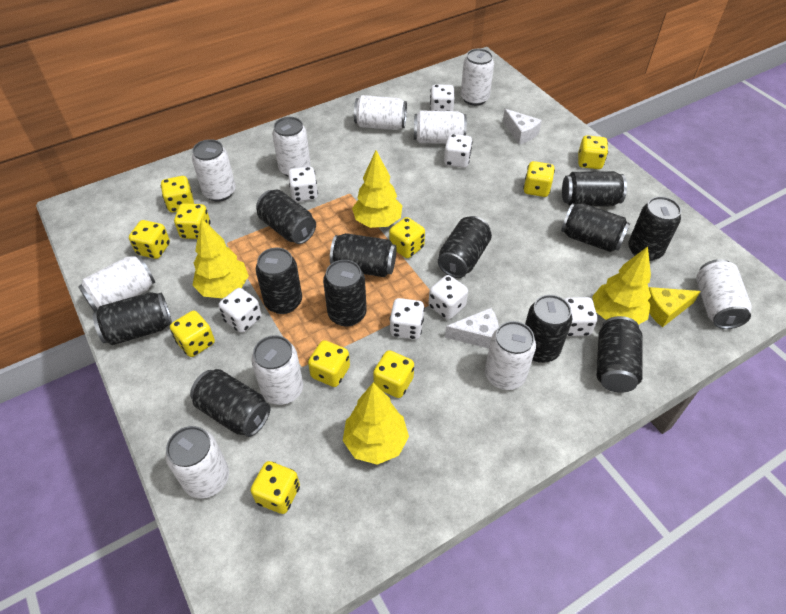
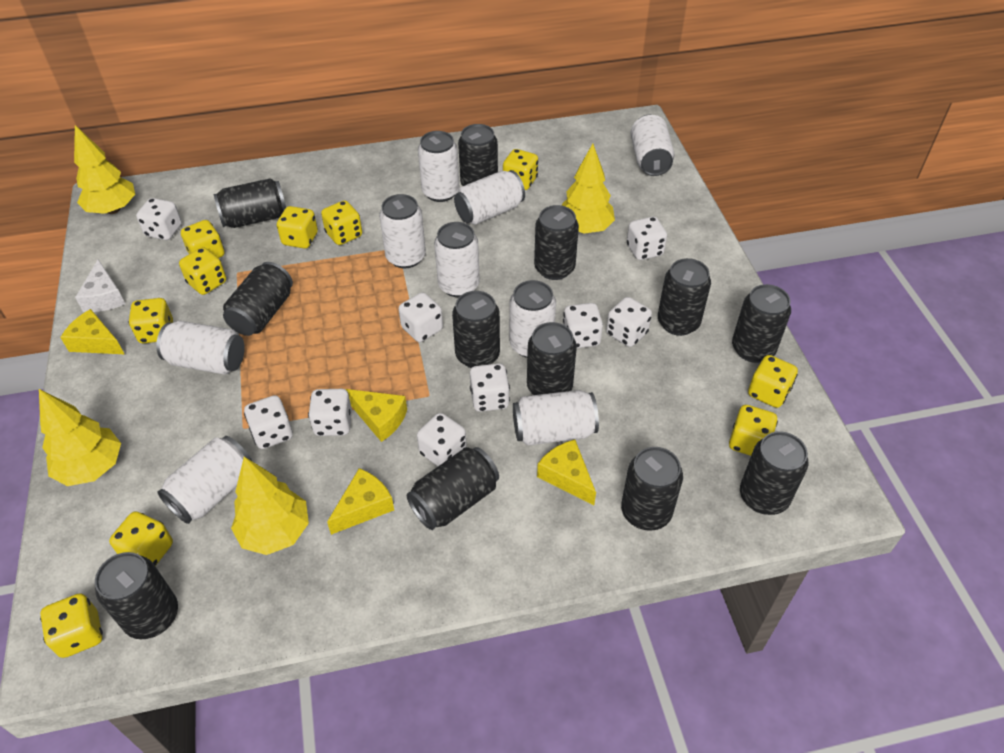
white can: [78,255,155,312] [166,426,229,499] [192,139,236,202] [251,335,303,405] [272,117,311,177] [354,95,407,130] [414,111,467,144] [461,48,494,106] [485,321,536,390] [696,259,752,329] = 10 -> [156,321,245,375] [157,436,252,524] [379,194,426,268] [418,131,459,202] [434,222,480,297] [454,170,525,225] [509,280,556,358] [513,390,599,446] [630,114,674,176] = 9
white cheese: [445,308,499,349] [503,109,542,144] = 2 -> [75,259,125,312] = 1
white dice: [219,288,262,333] [288,167,318,202] [389,298,425,340] [429,275,468,320] [430,84,454,111] [444,134,473,168] [564,297,597,337] = 7 -> [136,198,182,240] [244,395,293,449] [308,389,352,436] [399,292,443,342] [417,413,467,466] [470,363,510,412] [563,303,603,348] [606,297,652,347] [627,217,667,260] = 9
yellow cheese: [648,287,701,328] = 1 -> [60,309,124,354] [327,468,394,535] [345,389,407,442] [537,439,596,505] = 4

